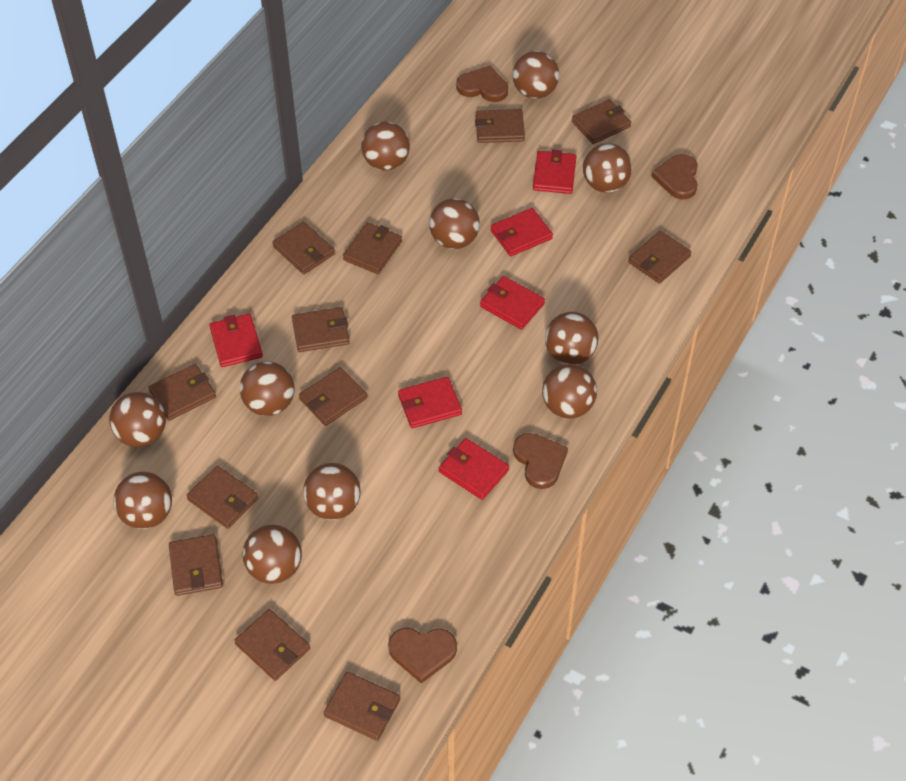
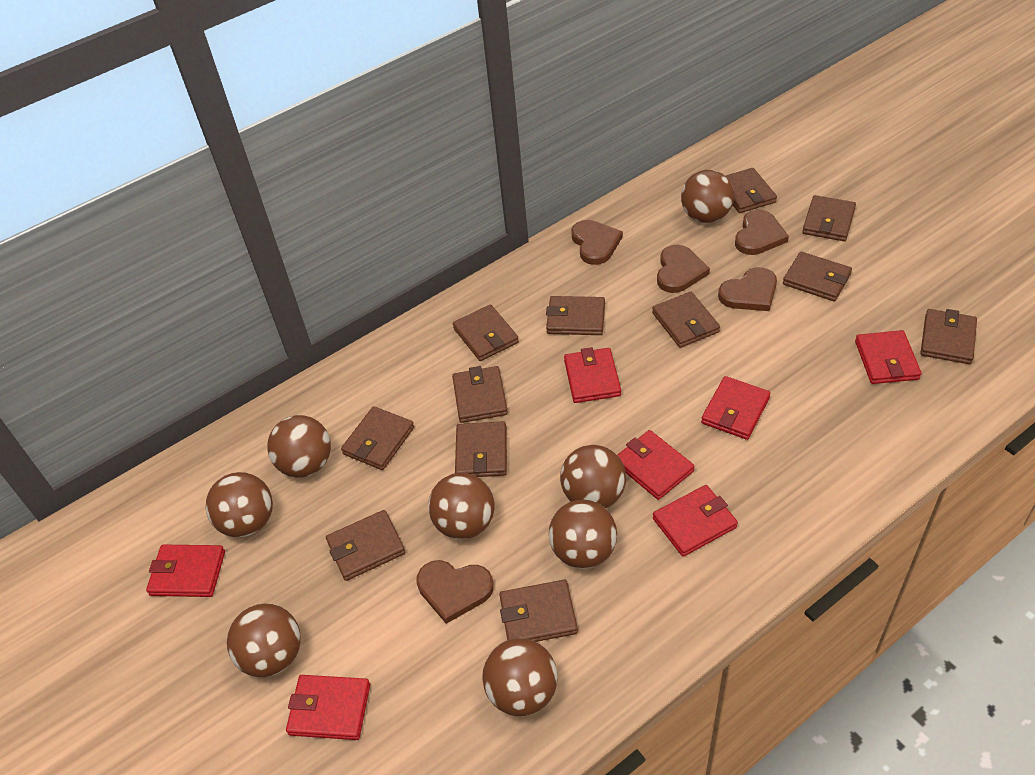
brown ball: [109,392,166,447] [114,472,172,529] [240,361,294,416] [242,525,302,584] [303,463,361,520] [361,122,410,171] [429,198,480,249] [513,51,559,99] [542,364,597,419] [545,312,599,365] [583,143,632,193] = 11 -> [206,472,273,537] [227,604,301,677] [267,415,331,478] [428,473,495,539] [482,638,558,716] [549,500,617,569] [560,445,626,508] [681,170,734,223] = 8
brown heart: [388,628,457,683] [456,65,508,102] [513,433,568,489] [651,154,698,199] = 4 -> [416,560,494,624] [571,220,623,265] [657,245,710,293] [718,267,777,311] [735,210,789,255] = 5
red wallet: [209,314,263,367] [398,377,462,428] [439,438,509,500] [480,276,545,330] [490,208,553,256] [533,150,576,194] = 6 -> [146,545,225,597] [286,675,370,740] [564,347,621,403] [617,430,694,500] [653,485,738,557] [701,376,770,440] [855,330,921,384] = 7

